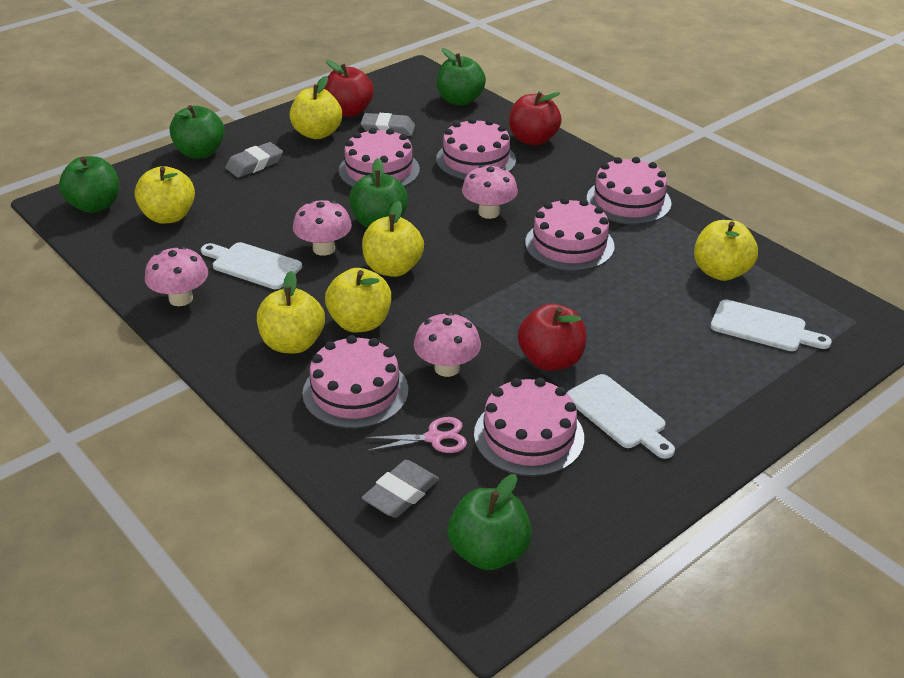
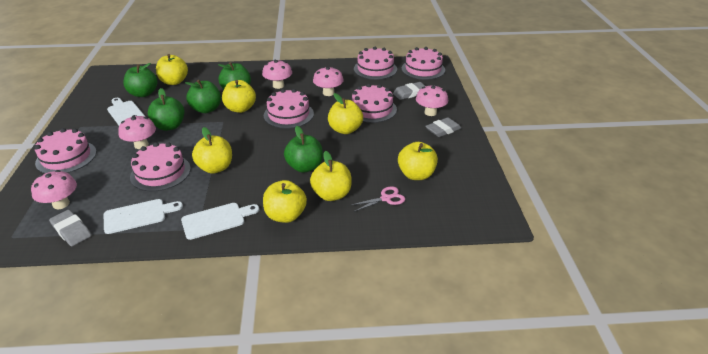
pink mushroom: [145,246,208,306] [293,200,352,256] [414,312,481,377] [462,165,518,219] = 4 -> [31,170,77,209] [118,115,156,149] [262,59,292,89] [313,67,344,96] [416,85,448,116] = 5
red apple: [324,60,374,117] [509,92,562,145] [518,304,586,371] = 3 -> none = 0
yellow apple: [134,166,195,224] [257,271,325,353] [290,76,342,139] [325,268,391,332] [362,201,424,277] [694,220,758,281] = 6 -> [156,54,188,85] [192,127,232,174] [222,80,256,113] [263,180,307,223] [310,151,352,201] [328,93,363,134] [398,142,438,180] = 7

